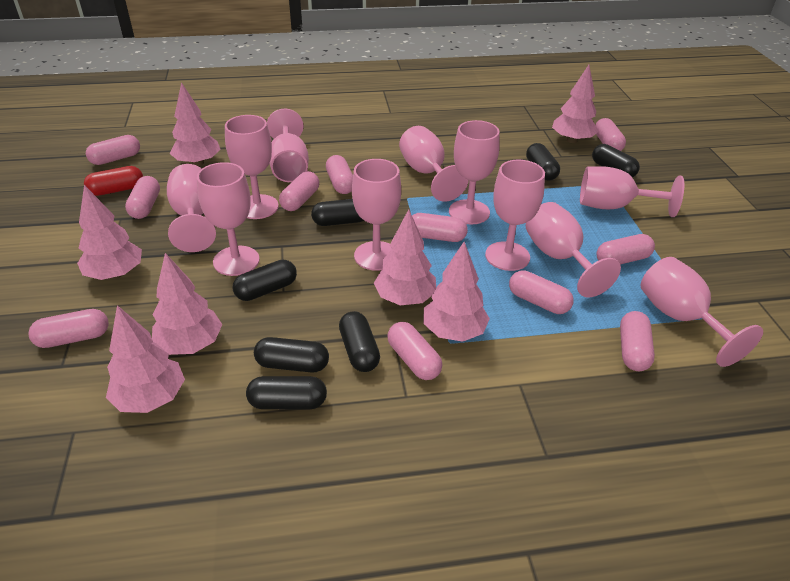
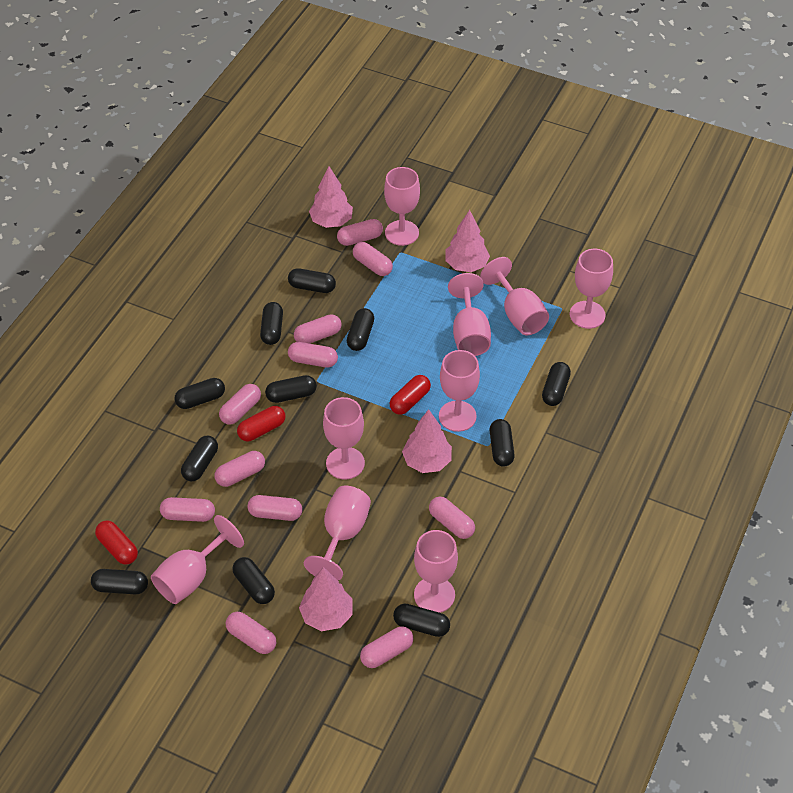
black capsule: [233,259,297,301] [246,376,327,409] [254,337,329,373] [311,199,364,226] [339,311,380,372] [526,143,560,181] [592,144,640,177] = 7 -> [91,569,148,594] [174,378,225,409] [181,436,218,481] [232,557,275,604] [260,302,283,345] [265,375,317,403] [288,268,336,293] [347,308,374,351] [393,604,450,637] [490,419,515,467] [542,362,571,406] = 11
pink goblet: [167,164,216,252] [197,162,260,276] [225,115,279,219] [267,109,309,182] [352,159,401,271] [399,126,469,202] [449,120,500,224] [485,160,545,271] [526,202,621,298] [580,166,684,217] [640,257,763,367] = 11 -> [151,515,244,604] [304,486,371,580] [323,397,365,480] [384,167,420,246] [414,530,458,613] [439,350,480,432] [448,273,491,356] [480,257,549,335] [570,249,613,329] = 9
pink tree: [77,185,142,280] [106,305,185,413] [152,253,222,355] [170,82,221,166] [374,209,436,305] [424,242,490,342] [552,65,599,143] = 7 -> [299,567,353,631] [309,166,353,228] [402,409,452,473] [445,210,490,272] = 4
red capsule: [84,166,143,196] = 1 -> [95,520,138,565] [237,406,286,441] [390,375,431,415] = 3

